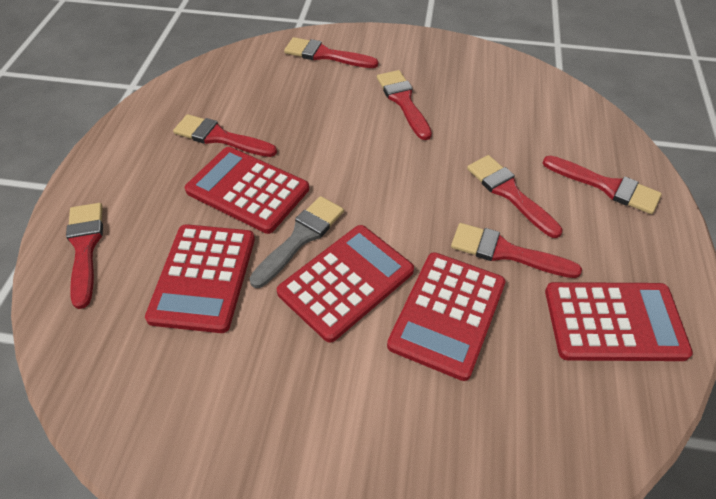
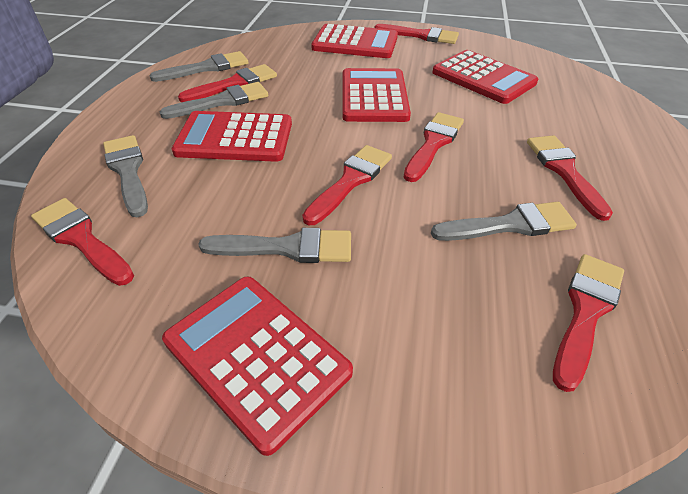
grey brush: [249,196,344,288] = 1 -> [103,135,148,217] [150,51,248,82] [159,82,268,119] [198,228,351,263] [431,202,577,241] = 5

